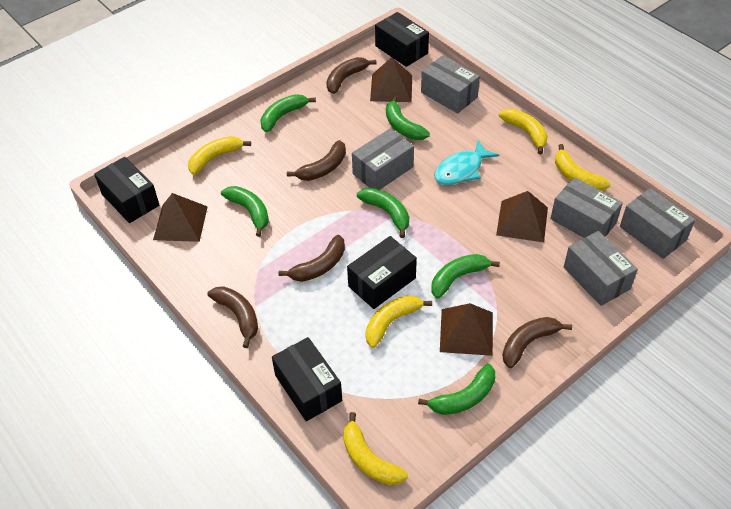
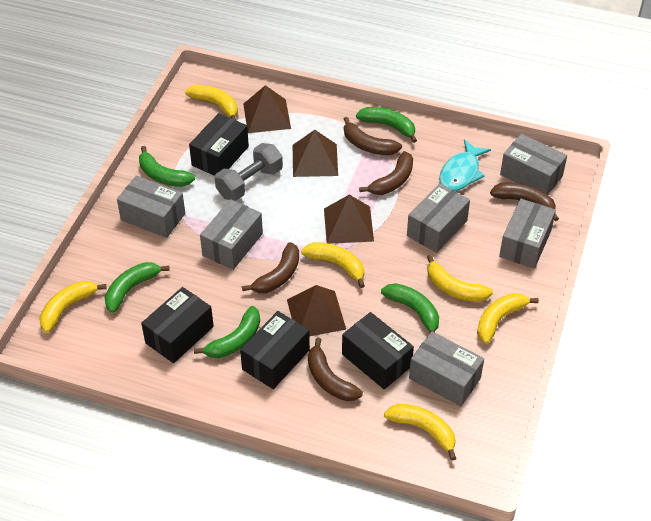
green banana: [221,186,269,237] [260,94,316,132] [357,188,409,238] [386,96,430,140] [418,364,495,415] [431,254,500,299] = 6 -> [105,262,170,313] [139,146,195,187] [194,306,260,358] [356,107,417,143] [381,283,439,332] = 5
grey box: [352,128,414,190] [421,56,480,113] [550,177,623,238] [564,231,638,306] [620,188,695,259] = 5 -> [117,175,185,238] [200,199,263,270] [407,183,470,253] [409,331,484,406] [499,199,556,269] [500,134,567,195] = 6
grey dumbbell: none = 0 -> [215,143,283,201] = 1
yellow banana: [188,136,251,175] [343,412,408,485] [365,295,432,348] [499,109,548,154] [555,144,610,191] = 5 -> [39,281,107,333] [185,85,238,120] [301,242,365,288] [384,404,456,460] [427,255,493,302] [477,293,539,344] = 6

